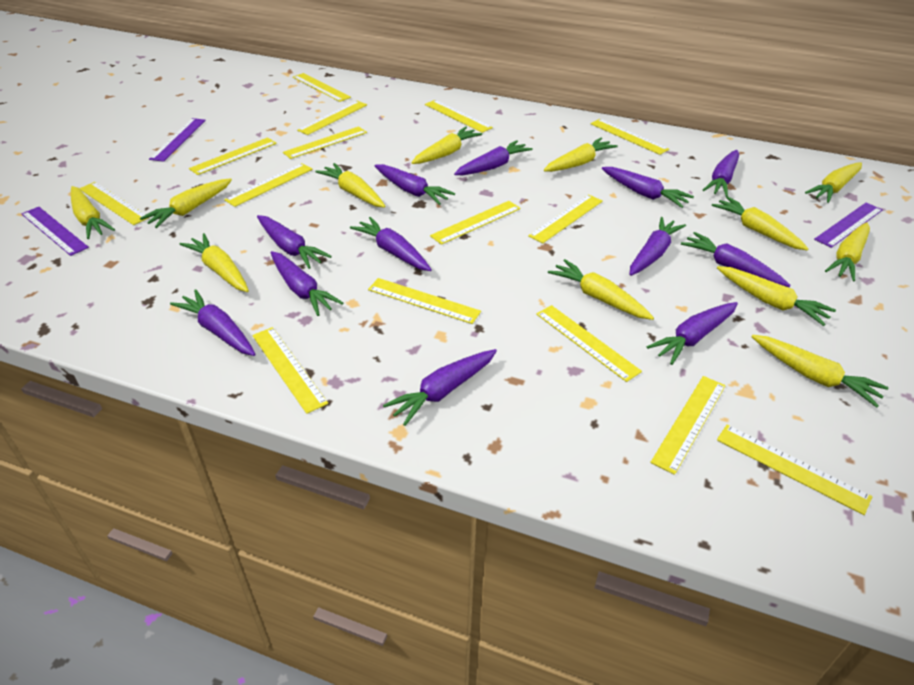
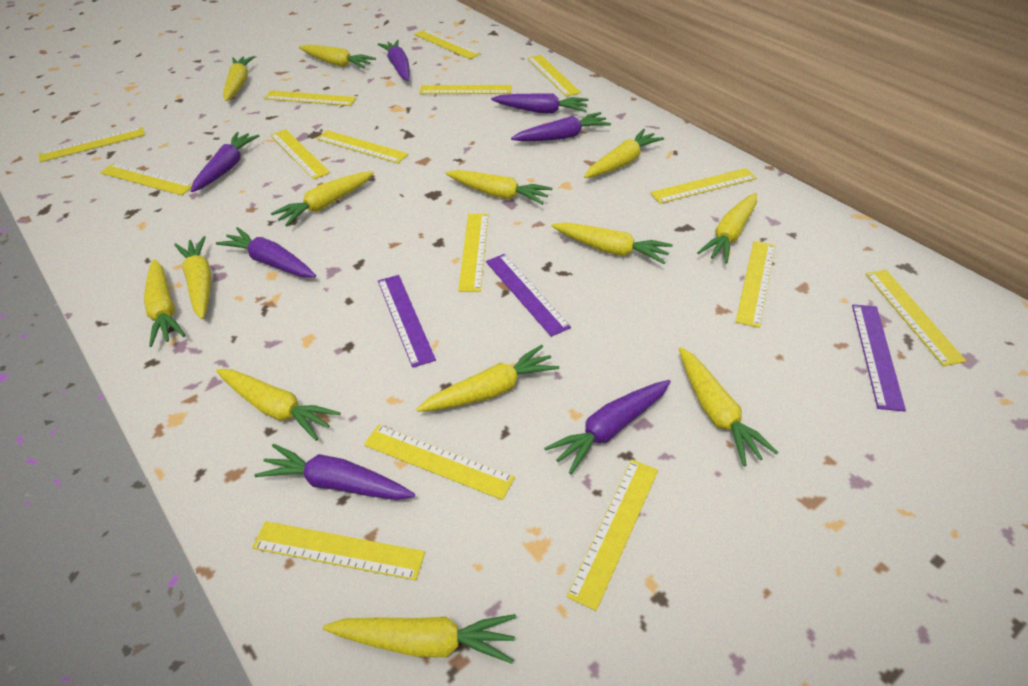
purple carrot: [170,289,256,356] [257,215,332,269] [271,251,343,316] [350,217,432,271] [375,164,455,205] [383,349,497,426] [454,140,533,175] [602,167,694,208] [629,217,686,276] [647,302,738,365] [681,232,791,287] [703,150,739,197] = 12 -> [191,132,259,192] [216,227,316,277] [254,444,415,500] [378,40,410,81] [491,93,589,114] [511,112,611,141] [544,380,671,474] = 7
yellow carrot: [71,186,115,239] [140,178,232,228] [179,233,249,292] [315,163,385,208] [411,127,482,164] [544,137,618,172] [548,259,654,320] [712,196,809,250] [717,266,836,326] [751,335,888,408] [805,163,862,203] [825,222,870,281] = 12 -> [144,259,185,347] [174,236,211,319] [216,369,341,441] [223,56,254,101] [271,171,374,226] [299,44,376,68] [323,614,516,664] [417,345,559,412] [445,170,553,205] [551,222,673,264] [584,129,664,178] [679,347,779,466] [697,193,757,264] = 13

